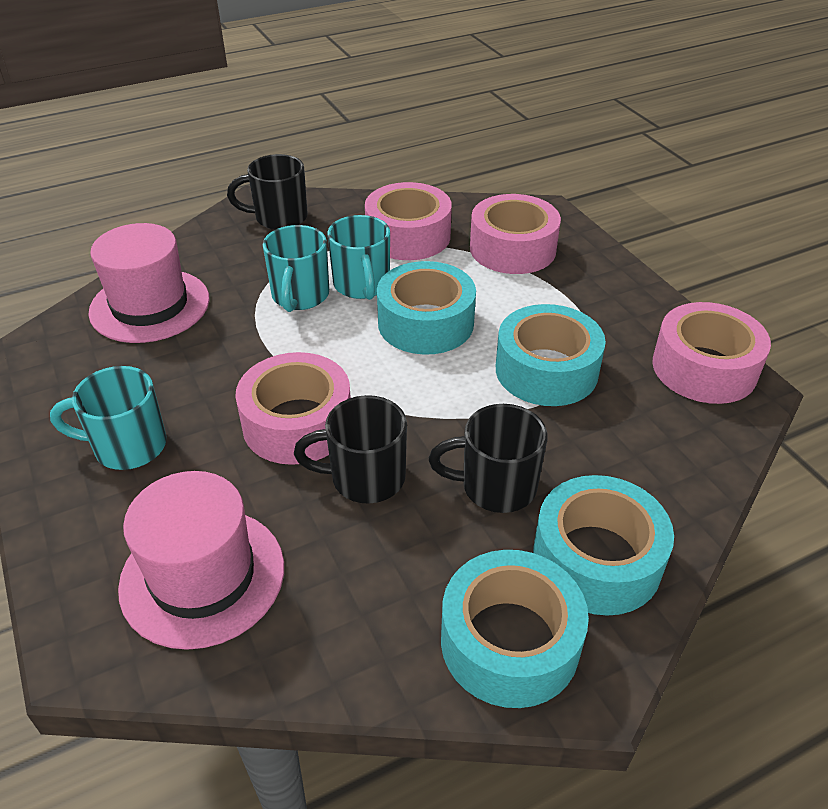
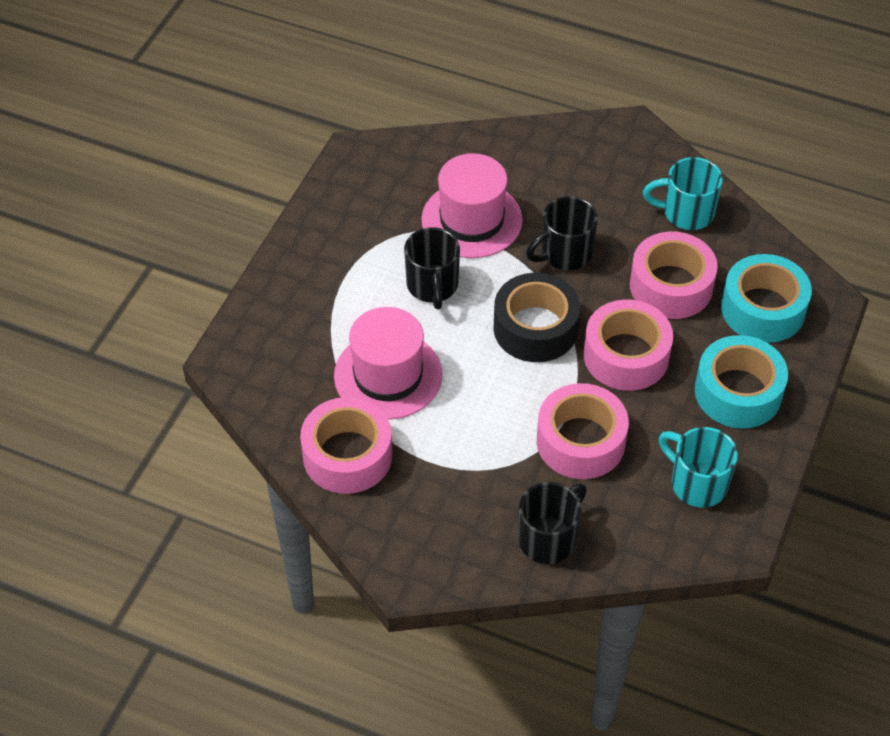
black tape: none = 0 -> [494,273,580,362] = 1
turquoise mug: [50,366,167,470] [263,225,329,312] [327,215,390,300] = 3 -> [643,157,723,230] [659,427,738,508] = 2
turquoise tape: [377,261,476,355] [441,550,589,708] [496,304,606,406] [533,475,674,616] = 4 -> [695,335,788,428] [721,254,812,343] = 2

